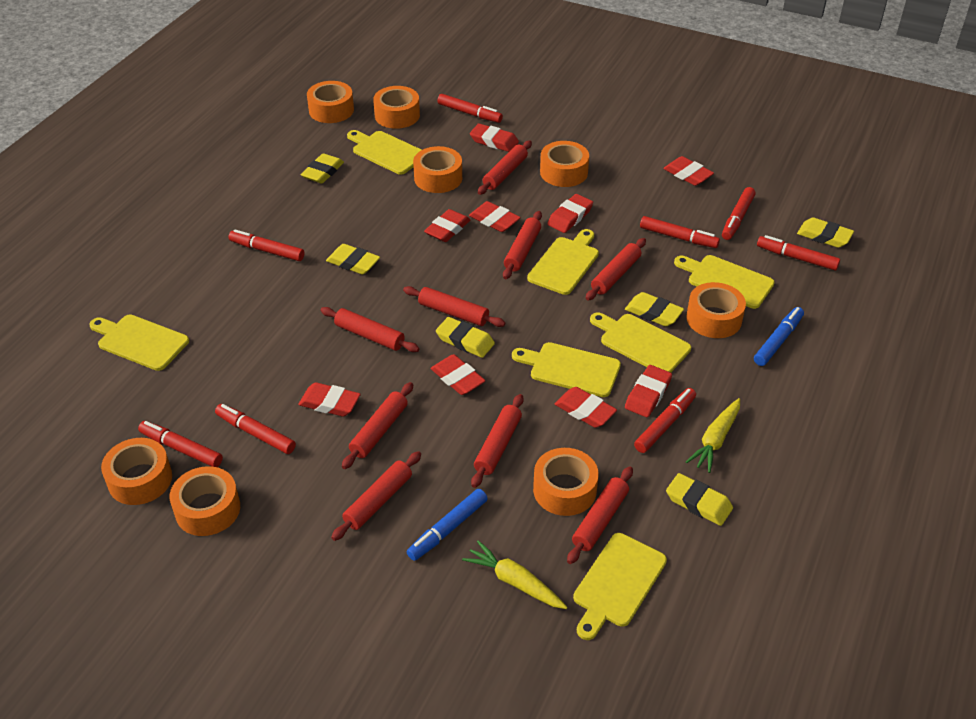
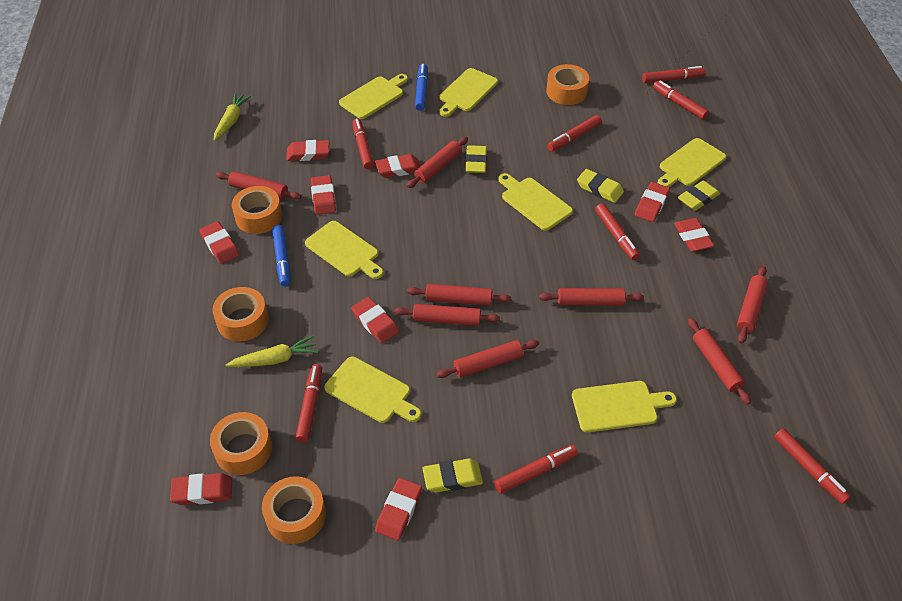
orange tape: [101,438,172,505] [170,466,240,536] [307,81,354,123] [373,86,420,129] [413,146,462,193] [533,448,598,516] [540,141,589,187] [686,282,746,338] = 8 -> [210,412,272,475] [212,287,268,341] [232,186,282,234] [262,476,326,544] [546,64,589,105] = 5
red rolling pin: [321,307,419,352] [331,451,421,541] [342,382,413,469] [403,286,505,327] [471,394,524,488] [478,140,532,195] [503,211,542,279] [567,467,633,564] [586,238,646,301] = 9 -> [216,171,301,200] [394,304,500,326] [407,137,468,188] [407,284,511,306] [436,340,539,378] [539,288,644,306] [688,318,751,405] [737,266,768,344] = 8
yellow eraser: [301,153,344,184] [326,244,380,275] [436,317,495,358] [625,292,684,326] [666,473,733,526] [797,218,854,248] = 6 -> [422,459,483,493] [465,145,487,173] [577,169,624,203] [678,180,720,211] = 4

